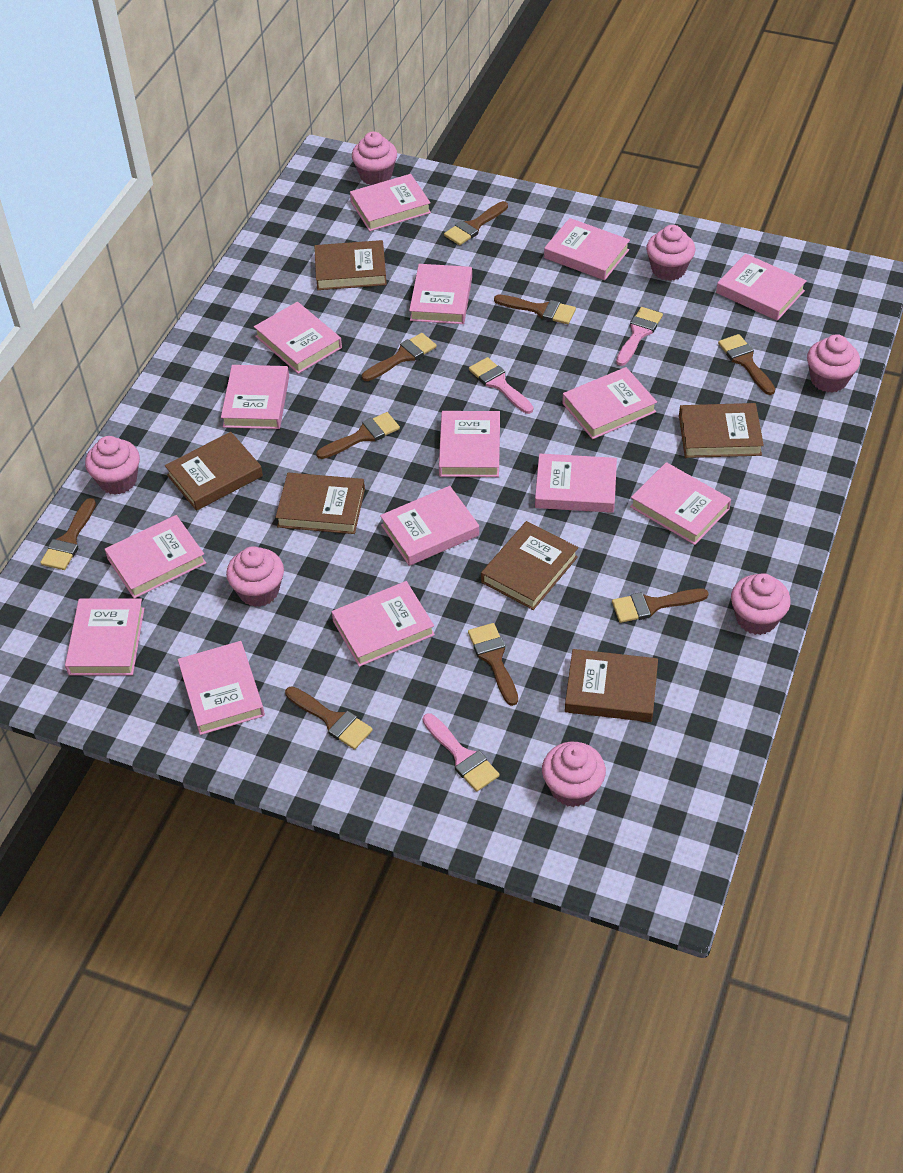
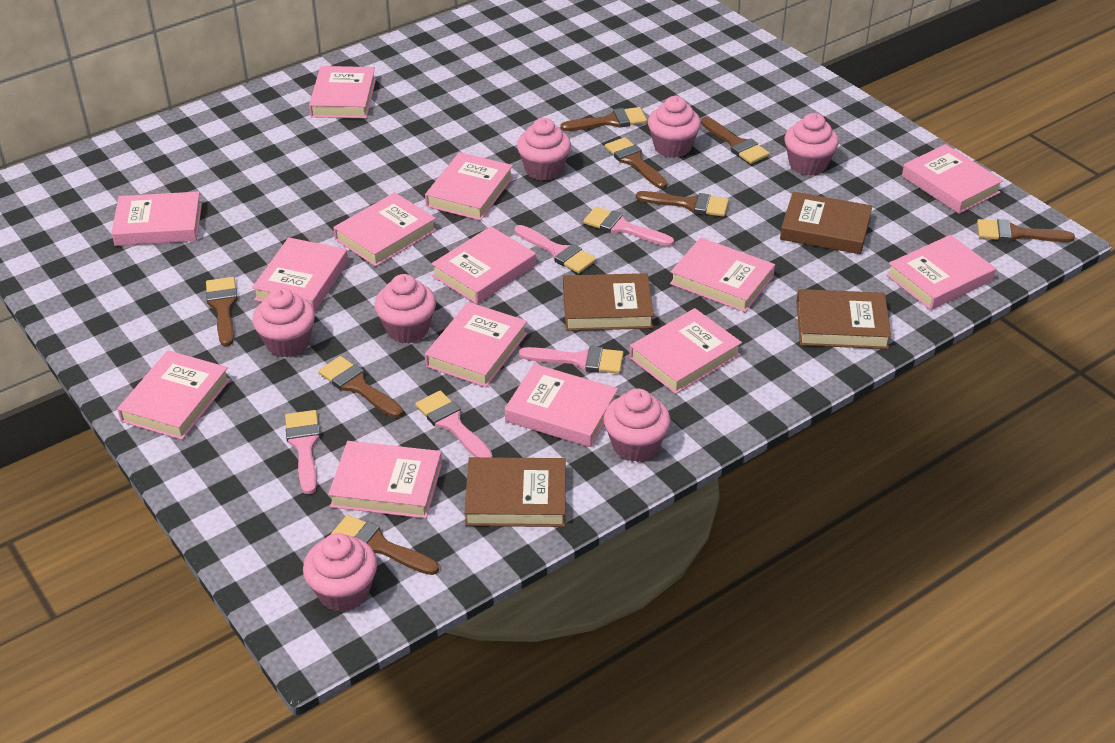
brown book: [165,432,263,511] [276,473,365,534] [314,240,387,290] [481,521,578,610] [565,649,658,722] [679,403,764,458] = 6 -> [464,457,566,527] [563,273,654,331] [780,192,872,254] [796,289,891,349] = 4
brown brush: [40,498,96,570] [285,686,373,750] [316,412,400,459] [362,333,437,381] [444,201,508,245] [468,623,518,706] [494,294,576,324] [612,588,708,623] [718,334,775,395] = 9 -> [206,277,238,346] [318,356,403,418] [330,515,439,575] [561,107,647,131] [605,137,668,189] [636,191,729,217] [701,117,770,164] [977,219,1075,242] = 8
pink book: [65,598,145,675] [105,515,206,599] [178,641,265,735] [221,365,289,429] [254,302,342,374] [332,581,435,667] [350,174,431,231] [380,486,479,566] [409,264,472,324] [439,411,500,477] [535,454,617,513] [544,218,630,280] [562,367,657,439] [630,462,731,545] [716,254,807,321] = 15 -> [111,191,202,246] [117,350,230,440] [252,237,348,311] [309,66,376,118] [328,441,442,519] [333,192,437,267] [425,152,513,221] [425,302,527,387] [431,226,536,304] [505,364,618,447] [629,308,742,394] [670,237,775,312] [886,235,996,310] [902,144,1004,214] = 14
pink brush: [423,713,500,792] [469,357,533,414] [616,307,663,366] = 3 -> [285,410,320,494] [415,391,493,457] [515,225,596,273] [519,346,624,374] [583,207,674,246] = 5

